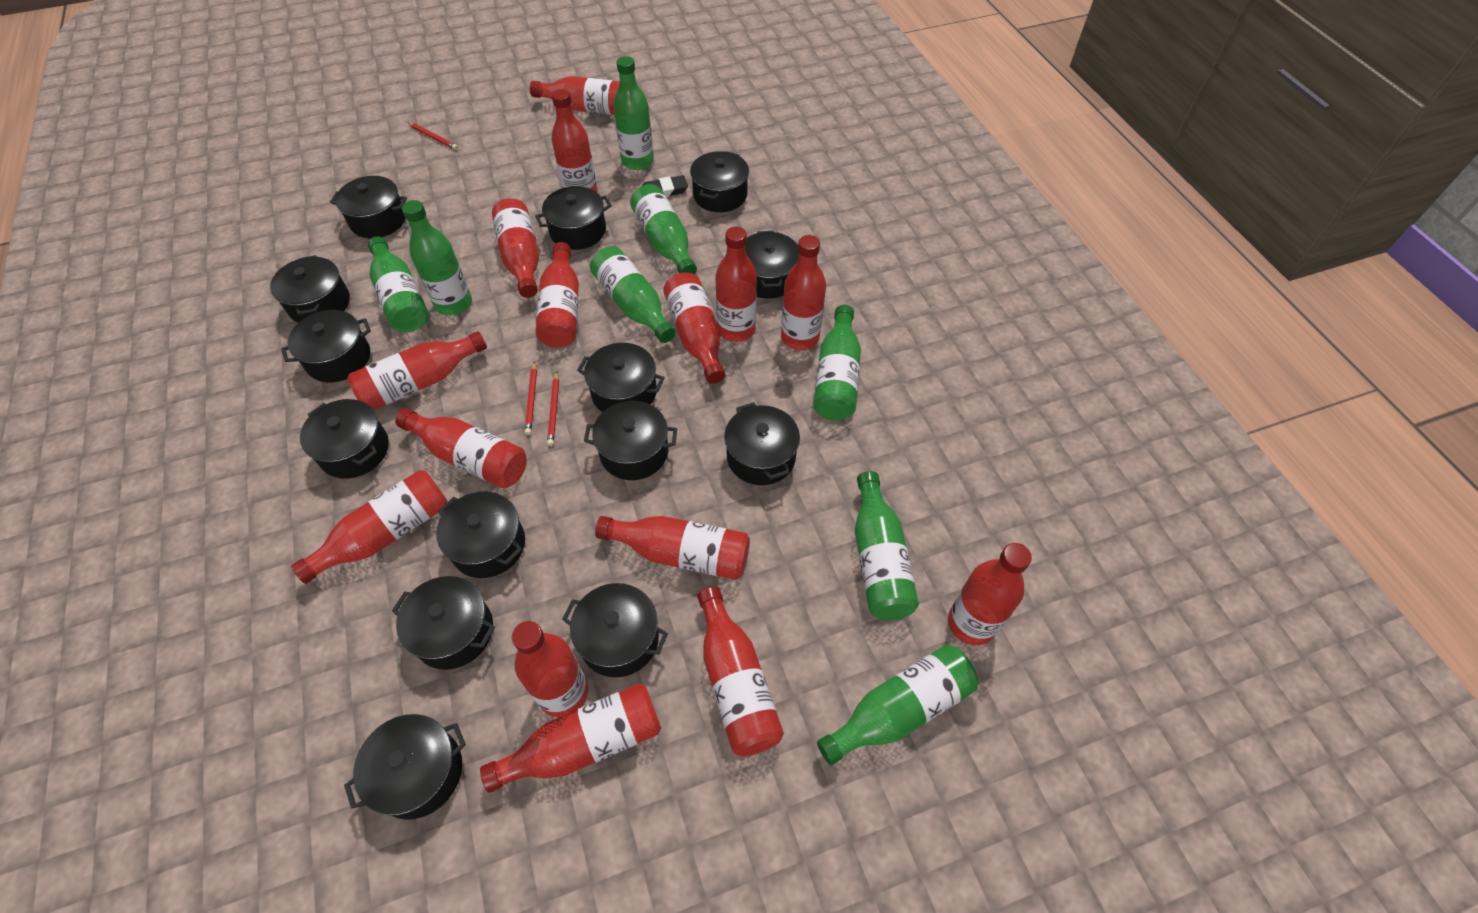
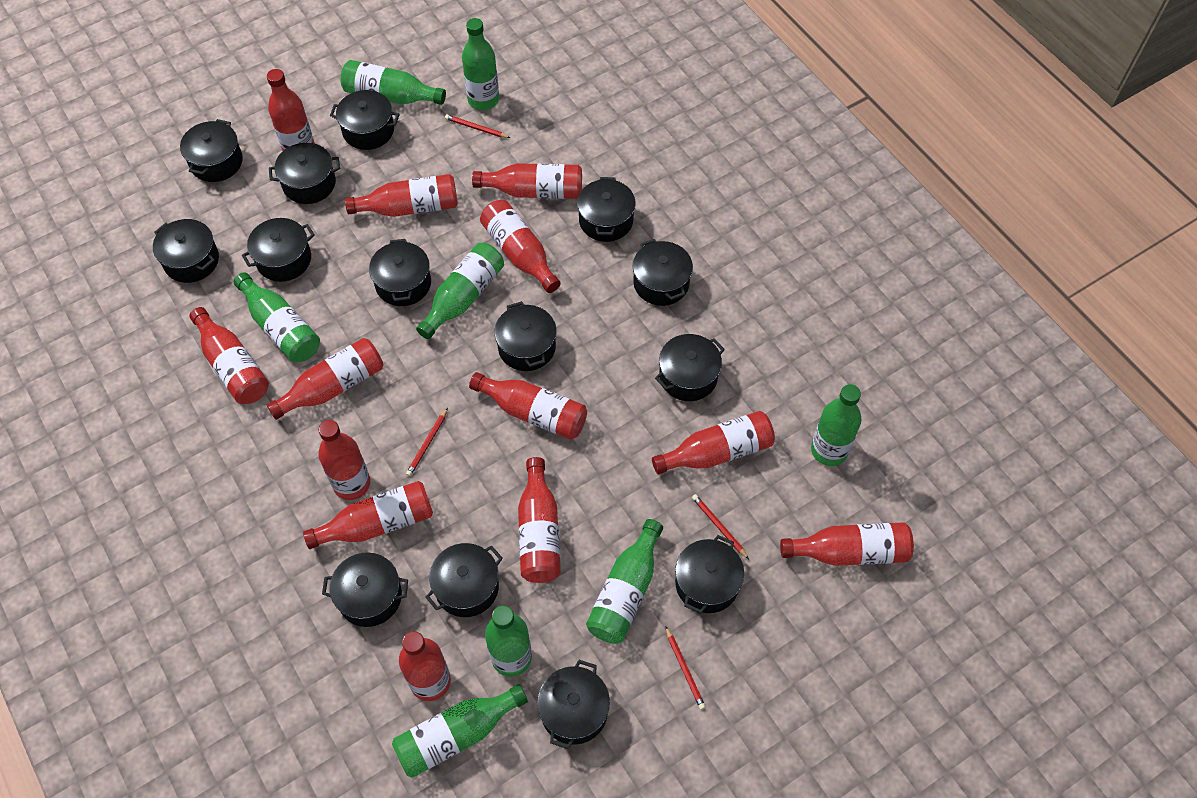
black eraser: [642,175,688,197] = 1 -> none = 0
red bottle: [291,470,448,584] [347,331,487,410] [395,408,527,488] [480,683,661,793] [492,198,539,298] [512,621,588,717] [530,76,620,115] [535,242,579,348] [551,89,598,192] [595,516,750,580] [663,272,725,384] [697,586,784,756] [715,227,757,342] [781,235,826,350] [948,543,1032,645] = 15 -> [189,307,269,404] [267,69,315,151] [267,338,383,420] [303,481,433,549] [318,420,370,500] [345,174,458,217] [399,631,451,701] [469,372,587,440] [472,163,582,199] [480,200,561,293] [518,457,561,583] [652,411,775,474] [780,522,914,566] = 13
red pencil: [407,122,458,150] [525,361,537,435] [547,371,559,446] = 3 -> [406,408,448,477] [445,115,510,138] [665,626,706,710] [692,494,749,559] = 4

